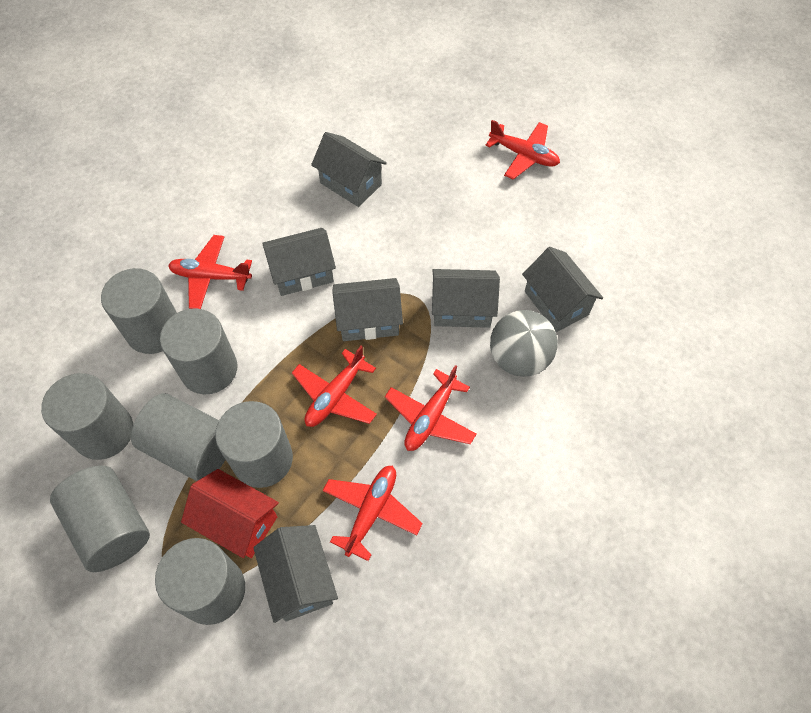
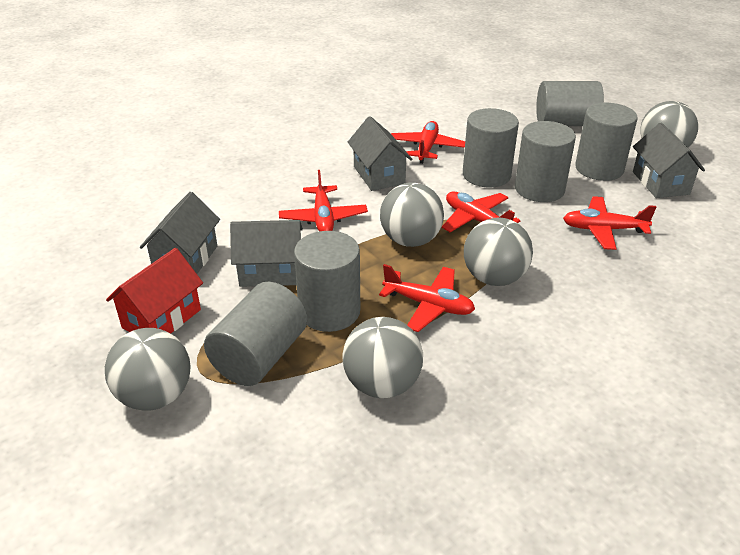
grey ball: [490,310,558,377] = 1 -> [105,328,190,410] [342,317,423,398] [380,182,444,247] [464,218,533,286] [640,101,698,148] = 5
grey cylinder: [41,373,133,460] [50,465,150,572] [101,268,177,354] [131,393,226,481] [155,538,245,625] [160,308,237,394] [215,401,293,488] = 7 -> [204,282,307,386] [294,231,360,332] [463,108,519,188] [515,121,576,202] [536,81,604,126] [575,103,638,181] = 6
grey house: [253,525,338,623] [262,228,336,296] [311,132,387,207] [332,278,403,341] [432,269,500,328] [522,247,603,332] = 6 -> [140,192,220,274] [230,220,303,287] [348,116,412,191] [633,123,705,198] = 4

